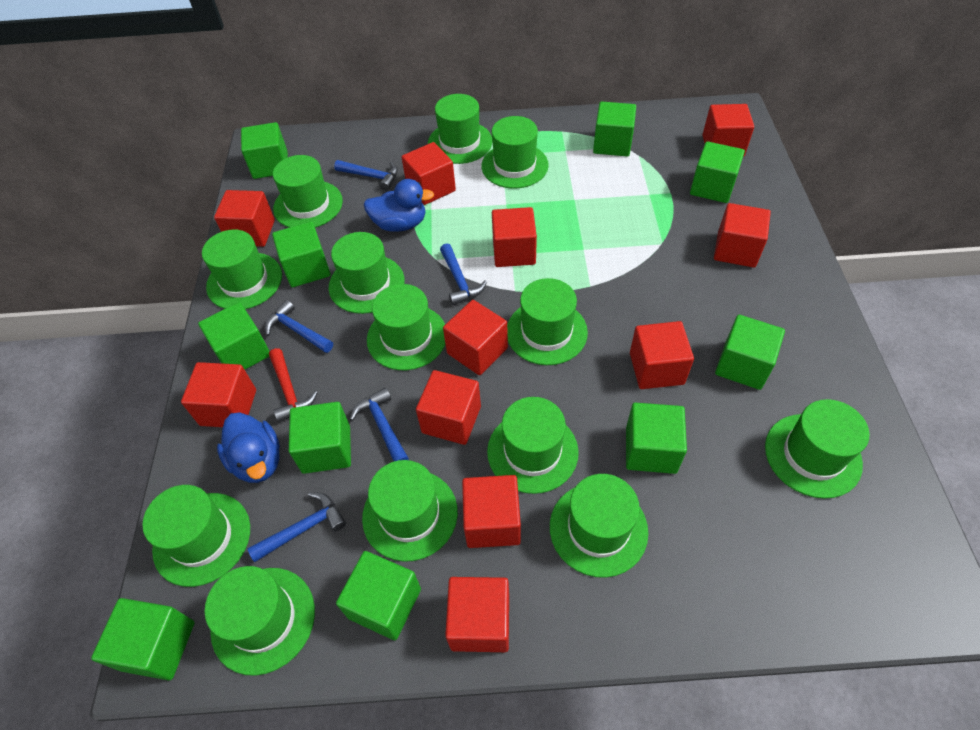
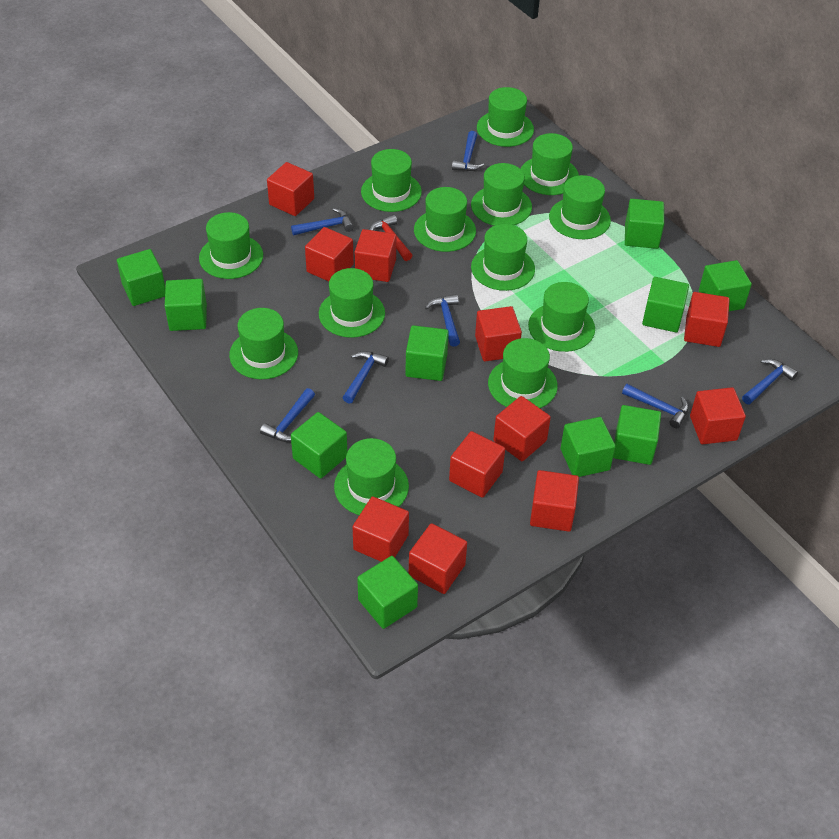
blue duck: [217,412,280,483] [364,179,434,232] = 2 -> none = 0
blue hammer: [247,492,346,562] [265,300,333,353] [334,160,398,191] [350,387,409,461] [440,243,487,305] = 5 -> [260,388,315,442] [291,208,354,235] [343,351,389,404] [425,294,460,347] [452,131,484,171] [622,384,689,429] [742,359,798,405] = 7

